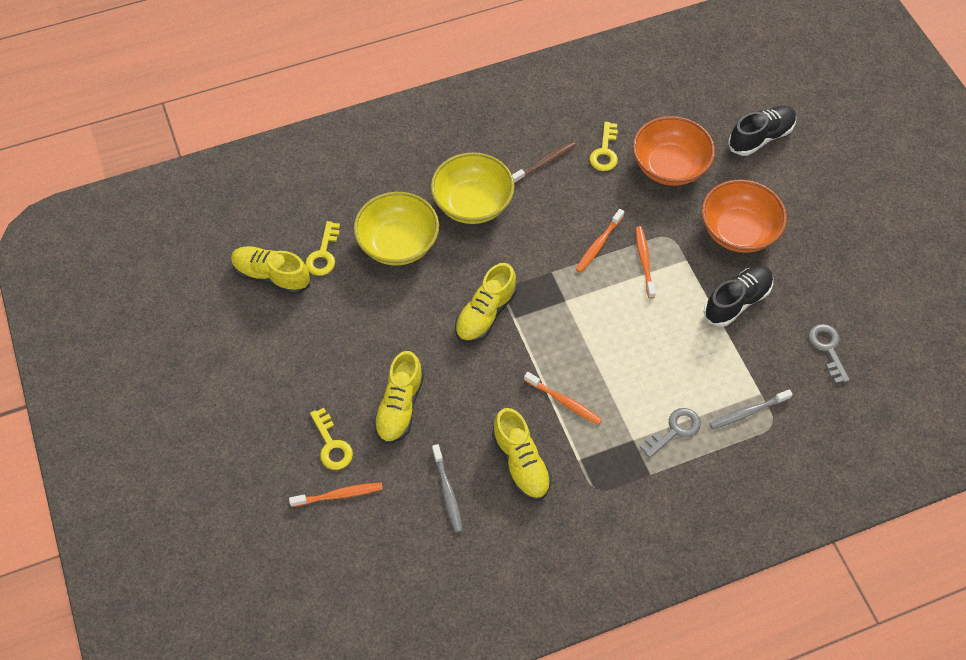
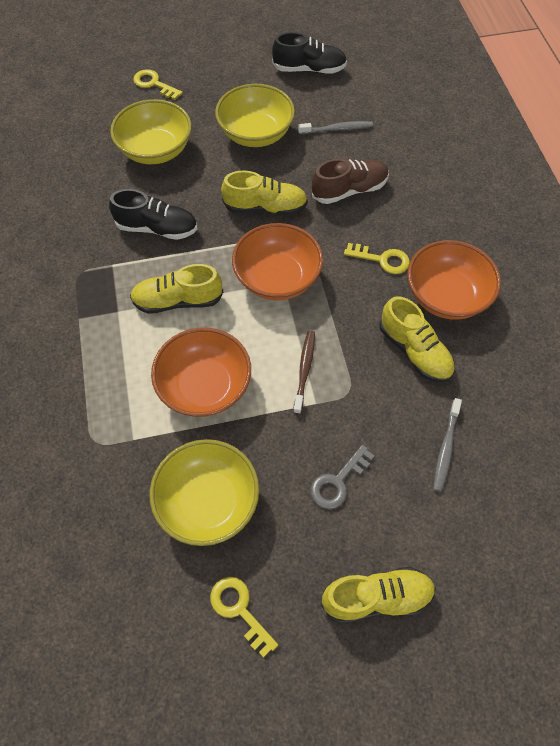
brown shoe: none = 0 -> [312,159,389,204] = 1
grey key: [640,408,701,458] [809,324,850,384] = 2 -> [311,445,374,509] = 1
orange bowl: [633,116,715,186] [702,179,787,253] = 2 -> [151,328,251,417] [232,223,323,300] [407,240,501,320] = 3
orange toothbrush: [289,482,383,507] [524,372,602,425] [576,209,624,273] [636,226,656,299] = 4 -> none = 0
yellow bowl: [354,192,439,266] [431,152,515,224] = 2 -> [110,99,192,164] [150,439,259,546] [215,84,295,147] = 3

